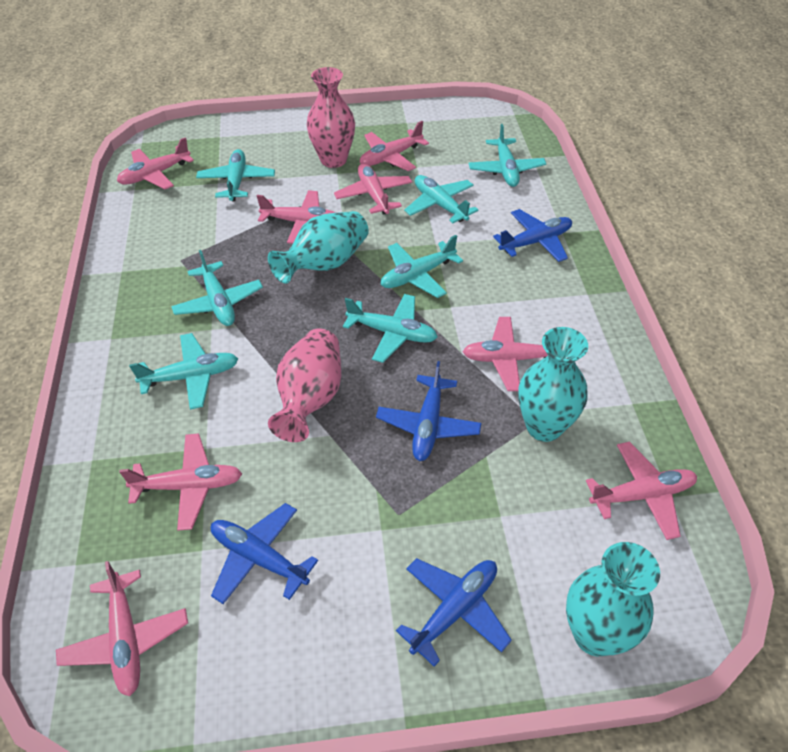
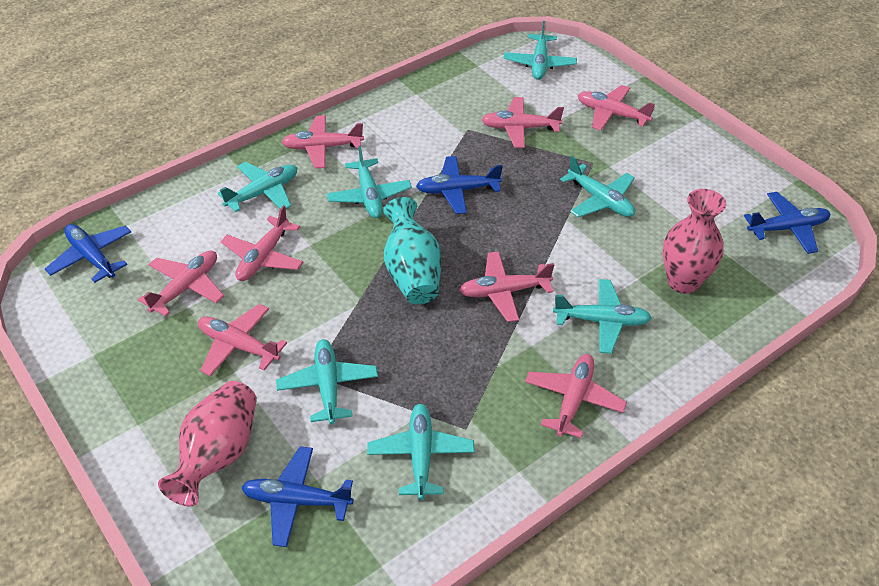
turquoise vase: [268,211,369,284] [518,327,588,442] [566,542,660,656] = 3 -> [383,197,442,304] = 1

